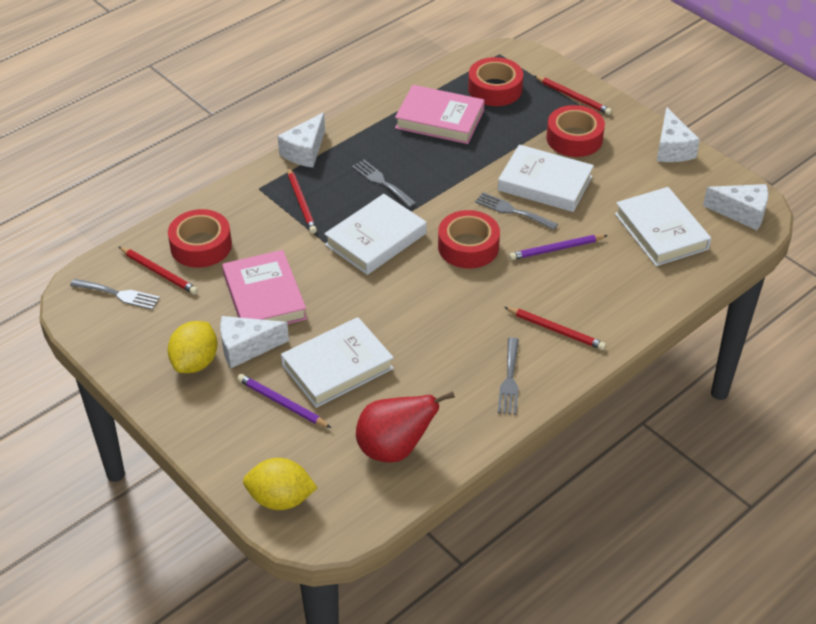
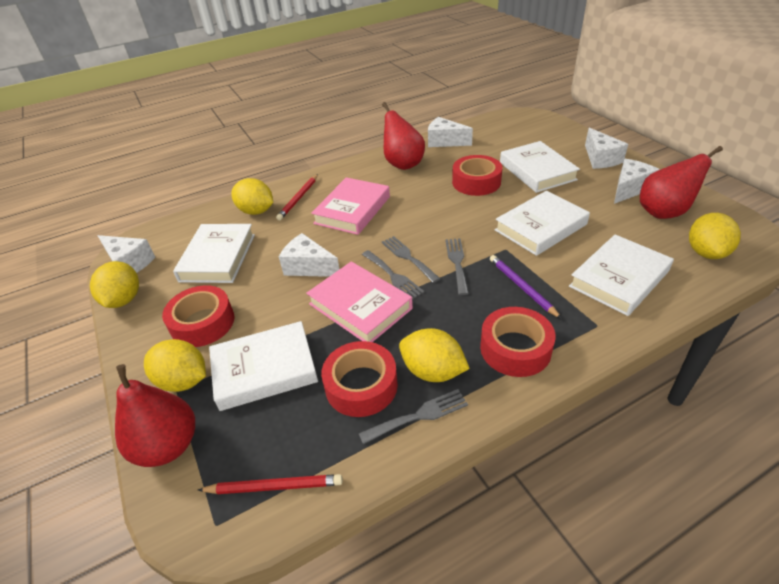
purple pencil: [237,374,331,428] [509,235,608,260] = 2 -> [490,255,562,319] = 1
red pear: [356,391,455,463] = 1 -> [115,364,195,467] [382,102,425,170] [640,146,723,219] = 3
red pencil: [119,247,198,294] [288,167,317,234] [504,307,606,350] [534,76,612,115] = 4 -> [198,474,343,494] [276,174,318,220] = 2
white book: [281,317,394,408] [324,194,427,275] [498,144,594,212] [615,187,711,266] = 4 -> [173,224,255,283] [209,321,318,411] [495,191,590,256] [500,141,580,193] [569,234,674,316] = 5
white cheese: [220,316,289,368] [278,112,325,168] [657,107,700,162] [703,184,768,230] = 4 -> [98,235,155,273] [279,233,340,277] [428,117,473,147] [585,128,628,169] [614,159,660,204] = 5
yellow lemon: [168,321,217,373] [243,458,317,510] = 2 -> [90,261,139,308] [144,339,206,392] [231,178,273,215] [399,328,470,382] [689,213,741,259] = 5

